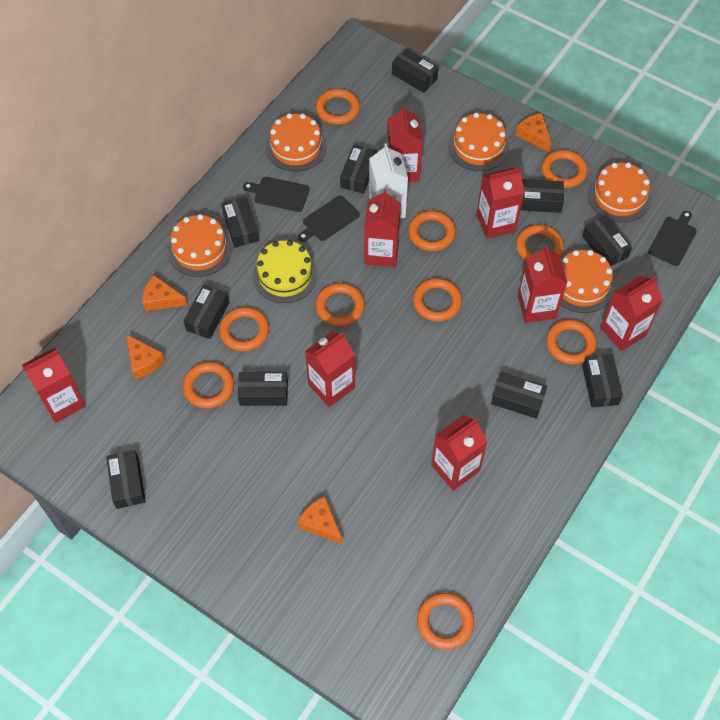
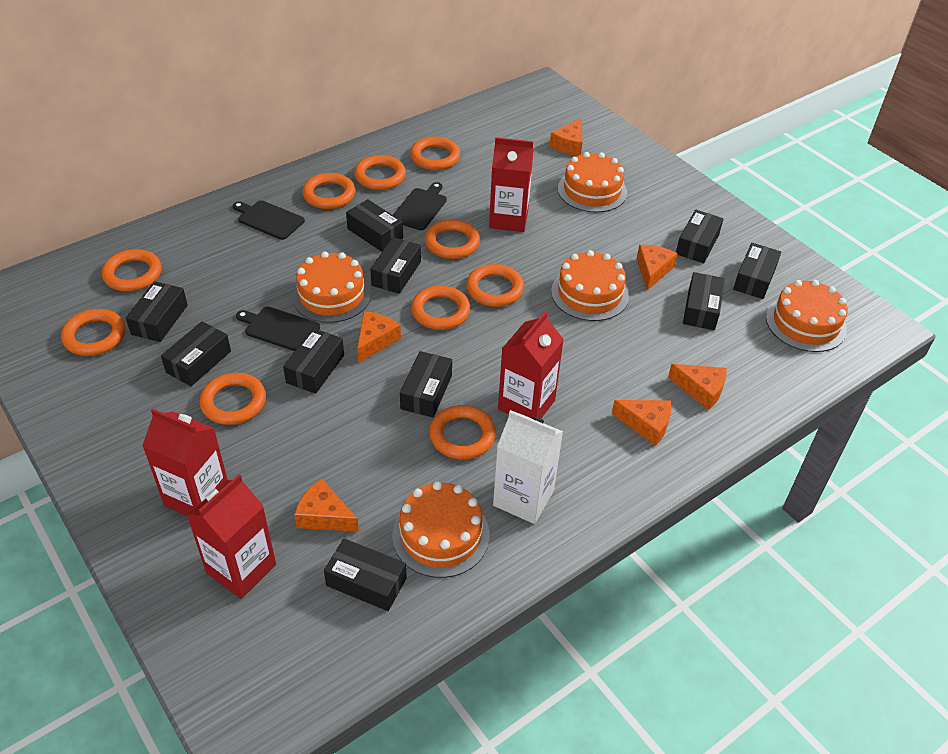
orange cheese: [126,334,165,379] [142,275,187,311] [298,496,342,544] [515,113,551,152] = 4 -> [294,479,359,532] [357,311,401,363] [550,118,582,156] [612,400,671,446] [637,245,678,290] [668,364,727,410] = 6
red carton: [22,348,86,423] [305,331,355,407] [364,189,401,267] [387,105,423,182] [431,415,488,491] [476,168,525,239] [518,245,568,323] [600,276,663,351] = 8 -> [142,409,228,516] [187,475,276,599] [489,137,534,232] [498,311,564,419] = 4
yellow cake: [253,240,318,303] = 1 -> none = 0

